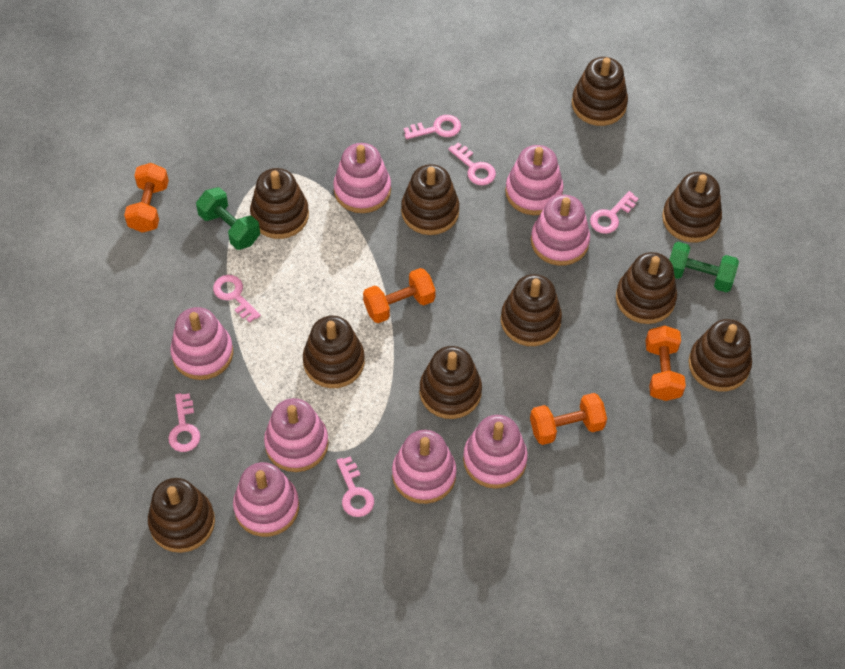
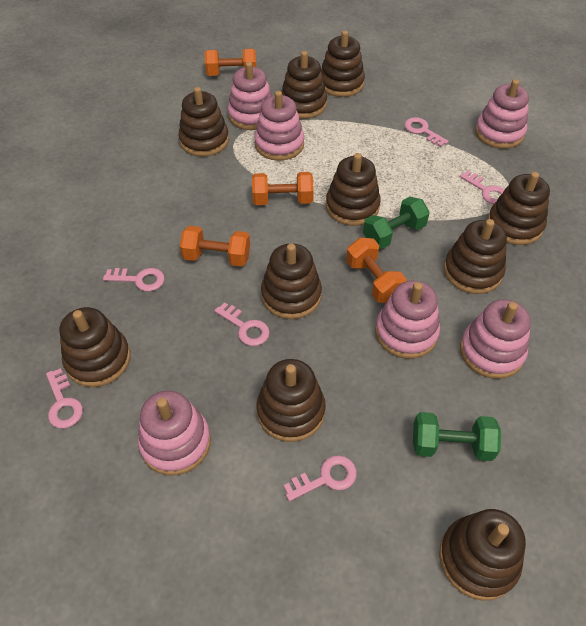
pink stacking toy: [170,307,233,380] [233,462,299,537] [264,398,329,472] [333,143,391,213] [392,430,457,504] [463,415,528,489] [505,145,564,215] [531,195,590,266] = 8 -> [138,391,211,475] [228,62,272,130] [254,91,304,161] [375,281,440,359] [460,299,531,379] [475,79,529,149] = 6

